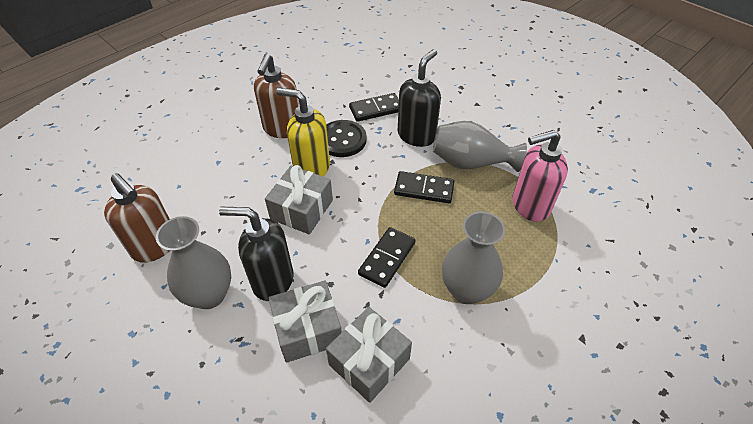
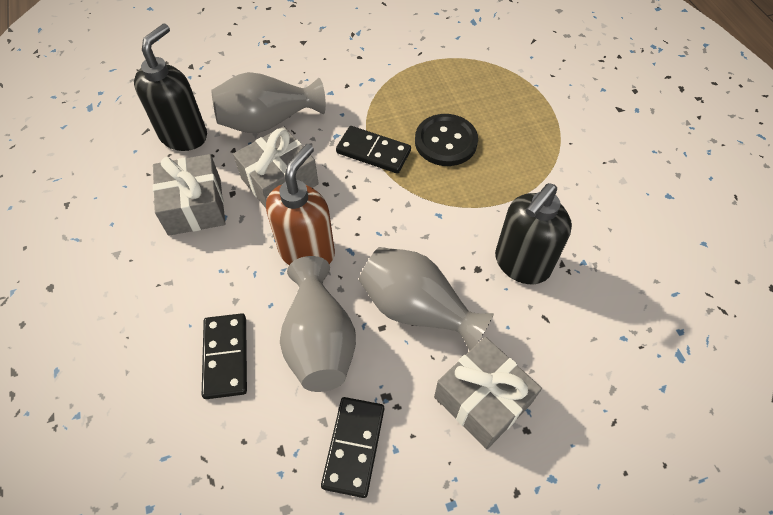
brown soap dispenser: [104,173,170,263] [254,54,299,138] = 2 -> [266,144,335,265] = 1
pink soap dispenser: [512,130,568,222] = 1 -> none = 0
yellow soap dispenser: [276,88,330,176] = 1 -> none = 0

